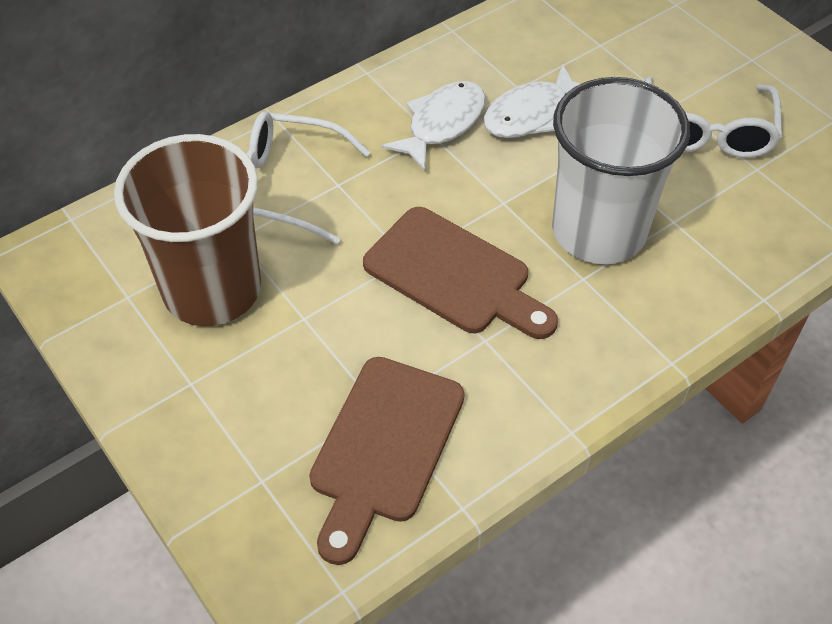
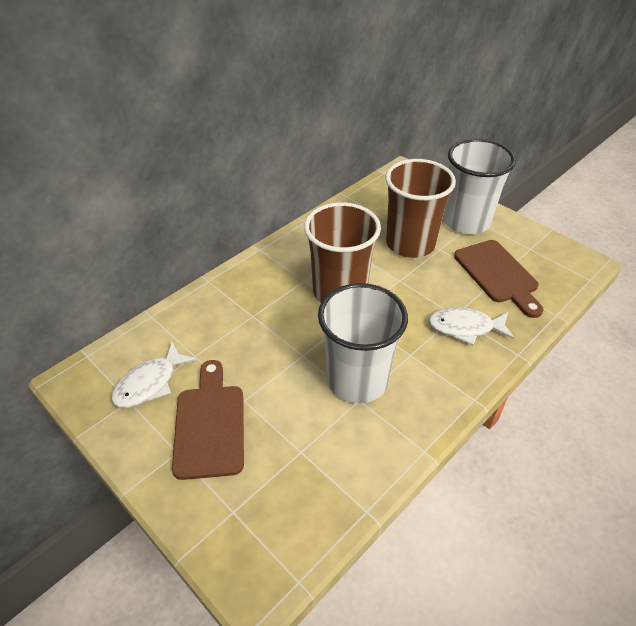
brown cup: [114,134,261,326] = 1 -> [304,202,381,303] [385,159,456,258] = 2
white cup: [552,77,690,264] = 1 -> [318,283,408,404] [443,139,516,234] = 2
white glasses: [246,111,370,244] [645,76,782,158] = 2 -> none = 0

